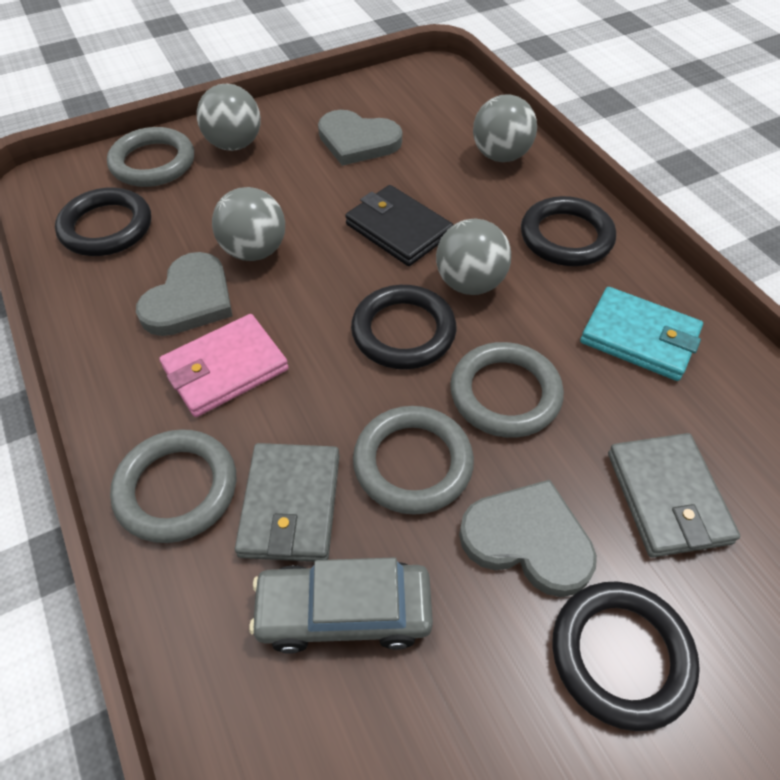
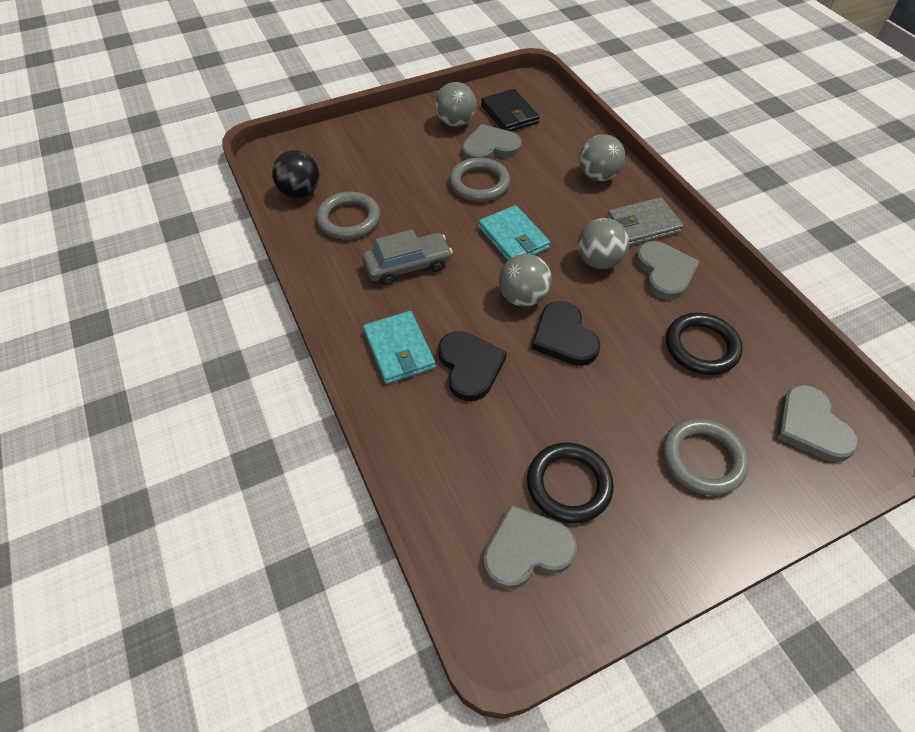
black ball: none = 0 -> [272,150,319,198] = 1
black heart: none = 0 -> [438,331,507,401] [531,301,600,366] = 2
black ring: [55,187,151,256] [351,285,456,369] [521,196,616,266] [552,582,700,731] = 4 -> [527,442,614,523] [666,313,743,375] = 2
grey heart: [136,252,233,336] [318,110,402,166] [459,480,597,597] = 3 -> [462,124,522,160] [483,505,577,589] [635,241,700,300] [776,385,859,462] = 4
grey ring: [107,127,194,187] [110,429,236,543] [353,406,474,515] [450,342,564,438] = 4 -> [316,192,380,239] [449,157,510,202] [663,418,749,496] = 3
grey wallet: [235,443,340,562] [608,433,740,558] = 2 -> [607,197,684,246] = 1
pink wallet: [159,314,289,417] = 1 -> none = 0
turquoise wallet: [580,287,703,381] = 1 -> [363,311,436,384] [478,205,550,261] = 2

